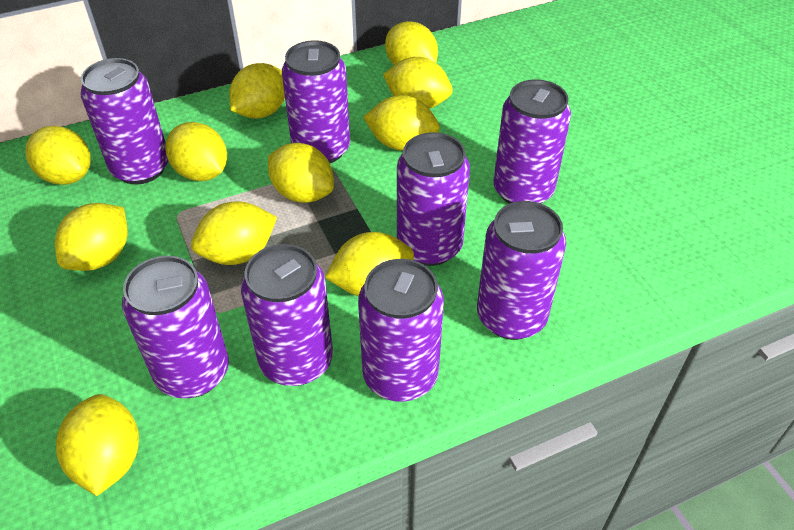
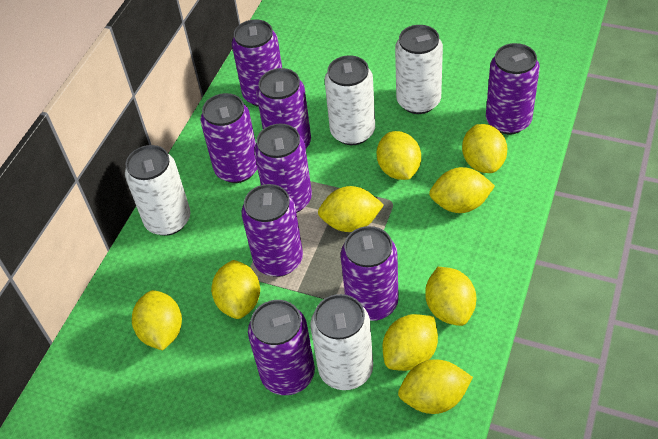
white can: none = 0 -> [125,145,190,236] [311,294,373,390] [325,55,375,145] [395,25,443,114] = 4
yellow lemon: [25,126,91,185] [55,203,128,271] [56,394,139,496] [165,122,227,181] [191,202,277,265] [229,63,285,118] [268,143,334,203] [325,232,414,296] [363,95,440,151] [383,57,453,109] [385,21,438,65] = 11 -> [132,290,182,351] [211,260,260,319] [318,186,384,232] [377,131,421,180] [383,314,438,371] [398,359,473,414] [425,267,476,326] [429,167,495,213] [462,124,507,173] = 9

